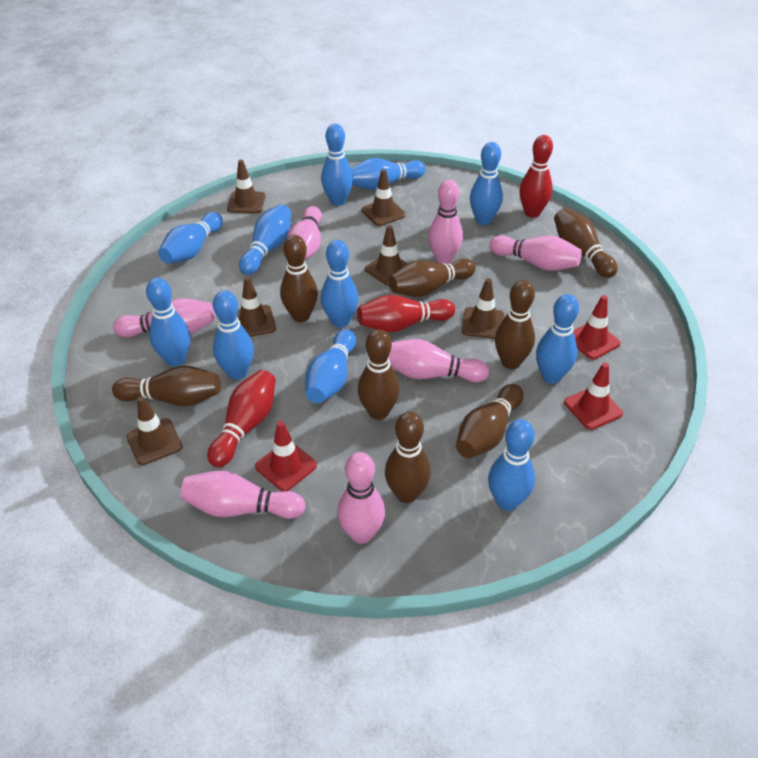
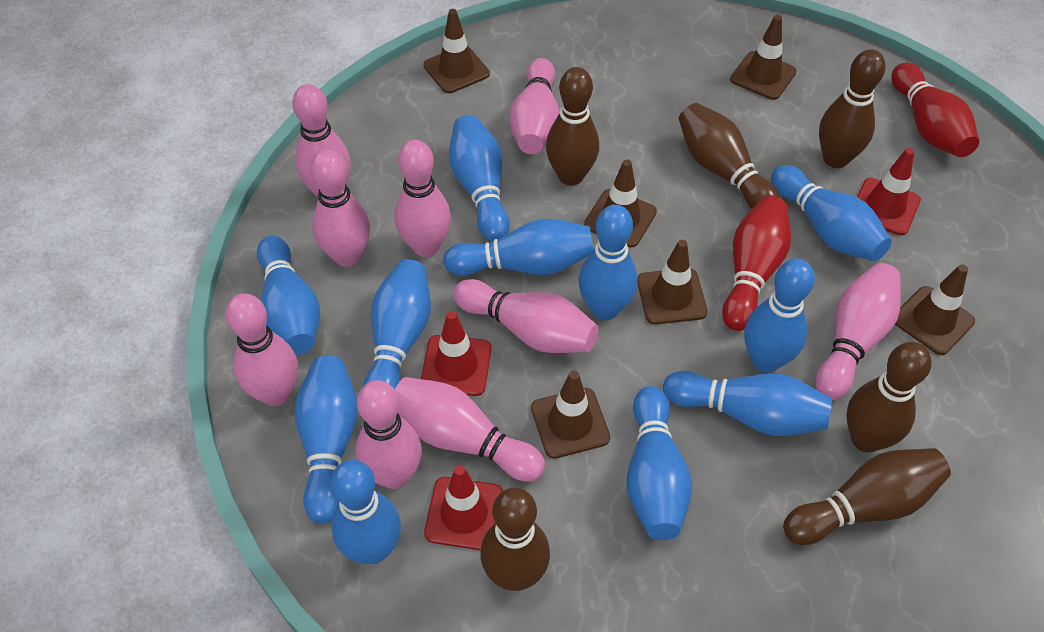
brown bowling pin: [112,365,221,406] [280,235,318,322] [358,329,400,420] [385,412,431,503] [389,258,476,297] [456,384,523,458] [495,280,535,369] [554,208,618,278] = 8 -> [481,488,550,591] [546,67,599,186] [679,103,780,209] [783,448,951,545] [819,49,886,168] [847,342,932,452] = 6
pink bowling pin: [113,298,215,338] [181,471,306,519] [287,206,322,259] [337,452,385,544] [389,339,489,382] [428,180,463,264] [489,235,582,271] = 7 -> [226,293,298,406] [292,84,351,197] [310,150,370,267] [356,380,422,489] [395,140,451,257] [395,377,545,482] [453,279,599,353] [509,58,560,154] [815,263,901,400] = 9
red bowling pin: [207,370,276,467] [357,295,455,332] [519,135,553,218] = 3 -> [722,196,791,331] [891,63,979,157] = 2

